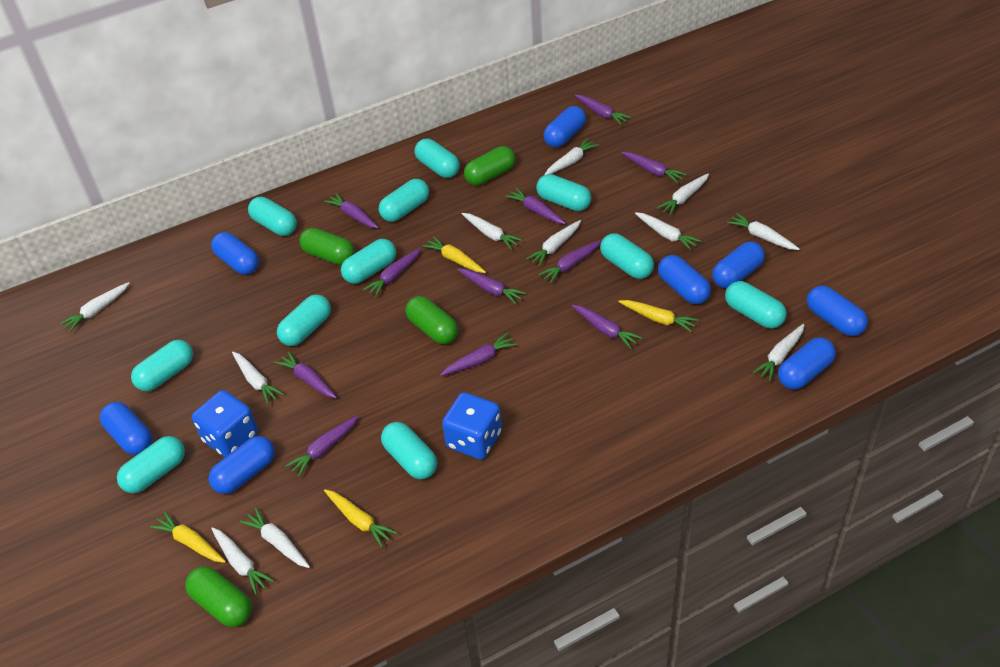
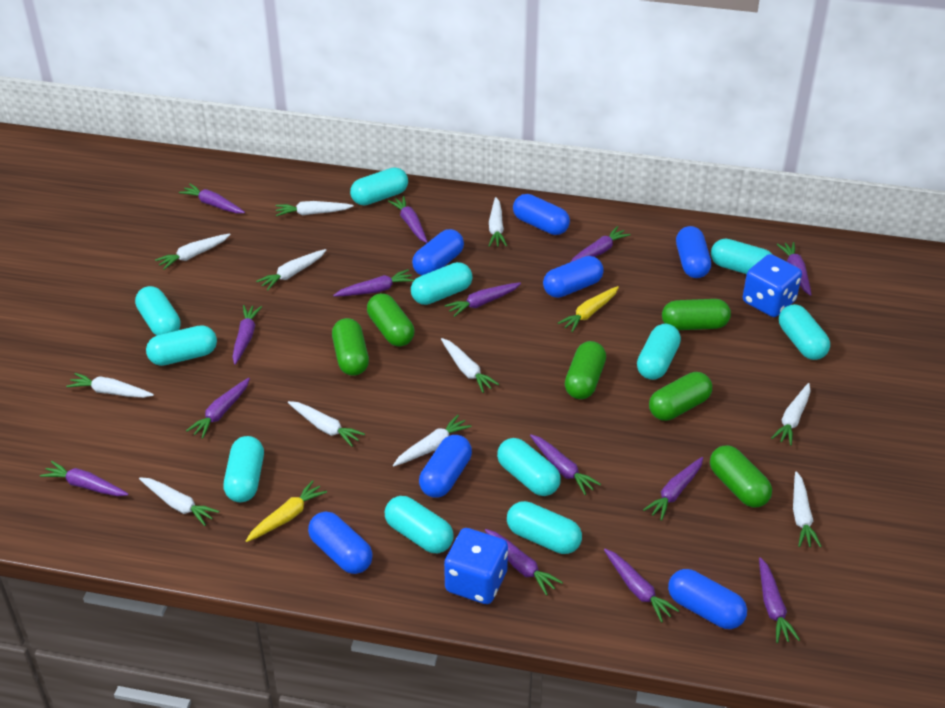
blue capsule: [100,402,152,455] [209,436,275,494] [211,232,259,275] [544,106,586,147] [658,255,711,304] [712,242,765,288] [778,337,836,390] [807,286,868,336] = 8 -> [308,511,373,574] [412,229,464,275] [419,435,472,498] [513,194,570,235] [543,256,604,298] [668,569,747,629] [676,226,711,278] = 7
green capsule: [185,566,252,627] [299,228,355,265] [405,296,458,344] [464,146,516,186] = 4 -> [332,318,369,376] [367,293,414,346] [565,341,606,399] [649,372,712,421] [662,299,731,330] [710,445,772,508] = 6
purple carrot: [274,351,337,399] [286,415,359,477] [324,193,379,229] [363,248,421,297] [440,333,517,376] [457,268,526,304] [505,188,566,224] [538,240,601,284] [572,305,643,349] [575,95,631,125] [622,152,687,183] = 11 -> [40,461,129,496] [179,184,245,213] [186,378,250,439] [232,305,262,365] [333,269,414,296] [388,196,428,243] [445,282,521,317] [485,529,563,596] [530,434,601,495] [571,226,631,262] [604,549,679,623] [643,457,703,521] [759,557,800,643] [776,242,811,296] = 14
yellow carrot: [150,511,226,563] [324,489,397,548] [422,236,486,273] [618,300,699,333] = 4 -> [246,480,327,542] [558,286,619,332] = 2

